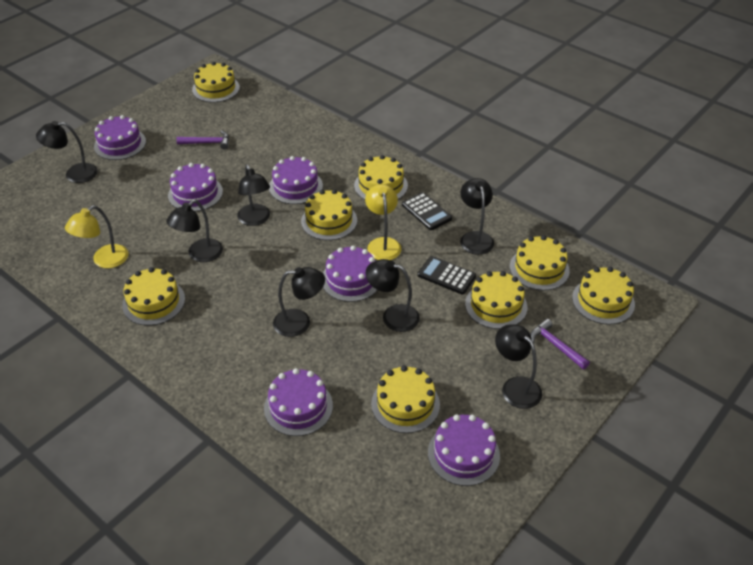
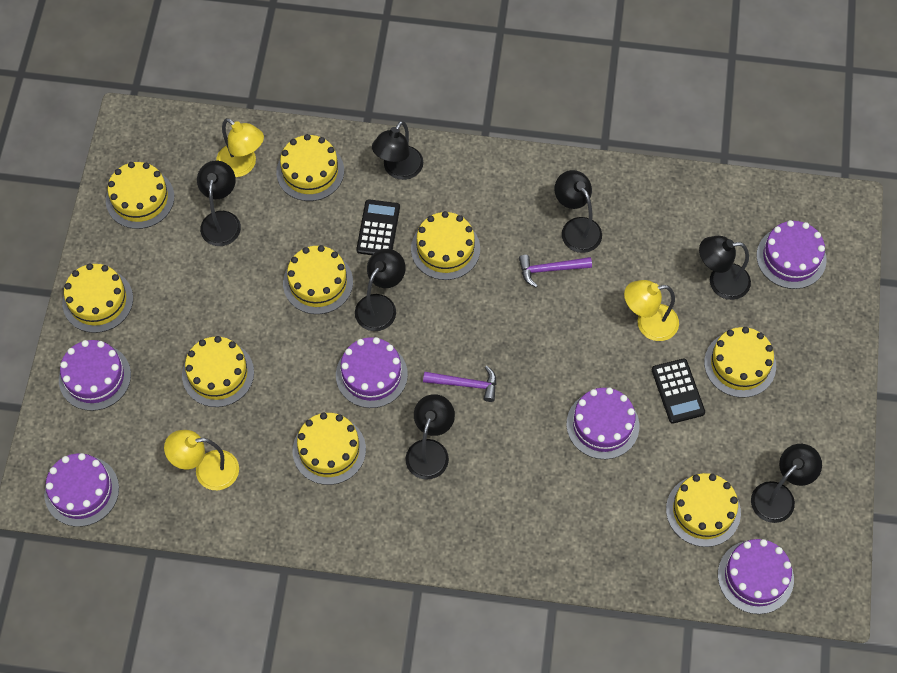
yellow cake: [122,267,185,326] [192,62,240,102] [301,189,357,240] [354,155,408,200] [371,366,440,433] [465,271,527,329] [510,235,570,290] [572,267,635,324] = 8 -> [62,263,133,333] [106,162,174,229] [182,336,254,407] [276,134,344,201] [283,245,353,314] [293,412,366,485] [411,211,480,280] [666,473,741,547] [704,327,776,398] = 9
yellow lamp: [65,205,128,268] [365,184,401,260] = 2 -> [164,430,239,490] [216,118,264,177] [624,280,679,341] = 3

